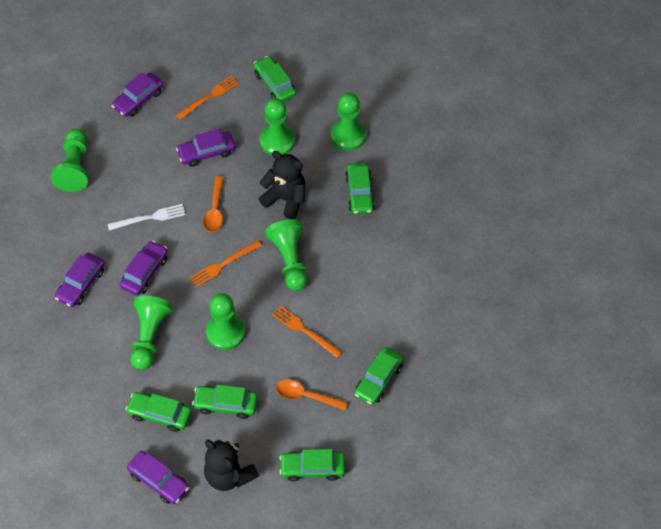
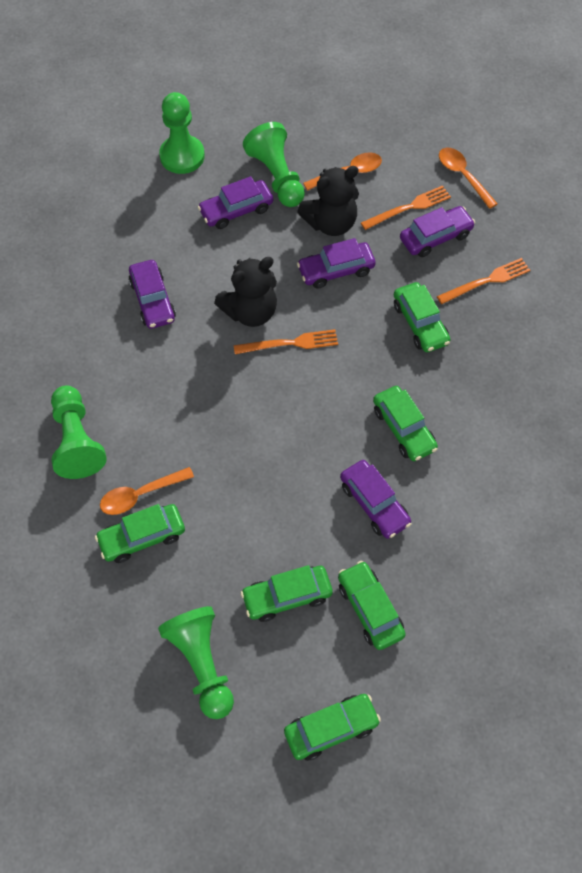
green pawn: [51,129,88,192] [130,295,173,370] [206,293,245,350] [260,98,295,155] [265,219,307,291] [331,93,366,151] = 6 -> [51,385,107,479] [158,606,234,719] [159,92,205,174] [243,122,305,207] = 4
orange spoon: [203,176,224,232] [276,379,348,410] = 2 -> [100,467,194,515] [303,152,382,191] [439,148,498,209] = 3
white fork: [107,204,186,230] = 1 -> none = 0

